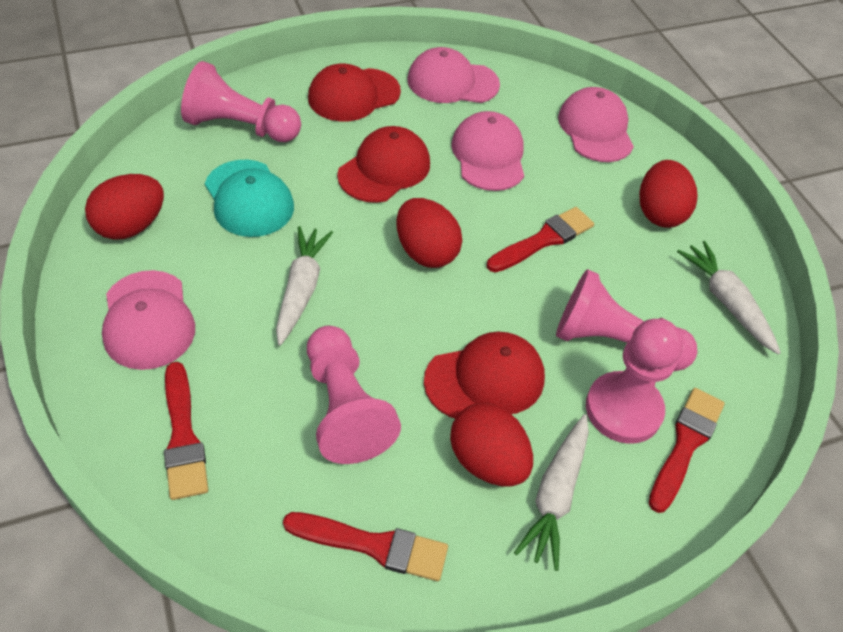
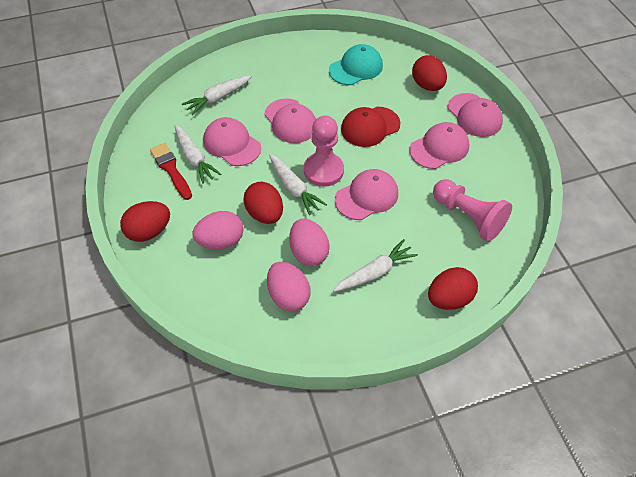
pink cap: [102,270,195,370] [408,47,500,103] [451,111,524,191] [558,87,634,162] = 4 -> [203,117,261,166] [265,98,316,143] [335,169,398,220] [409,122,469,169] [448,93,503,137] = 5
pink egg: none = 0 -> [192,211,244,250] [267,262,311,311] [289,218,330,266] = 3
pink pawn: [181,61,301,142] [307,326,401,464] [556,269,697,371] [586,319,683,444] = 4 -> [304,116,344,187] [433,179,512,242] = 2
red brush: [164,362,208,500] [283,512,448,581] [487,207,594,272] [649,388,725,513] = 4 -> [150,143,192,200] = 1
red cap: [308,64,401,122] [337,126,430,203] [424,332,545,418] = 3 -> [341,107,400,147] = 1
white carrot: [276,226,333,345] [514,414,589,571] [677,241,781,355] = 3 -> [175,125,221,184] [182,75,252,115] [269,154,327,215] [333,239,418,292] = 4

